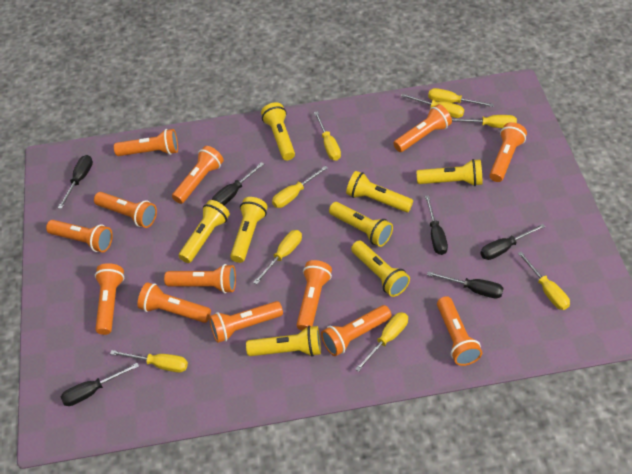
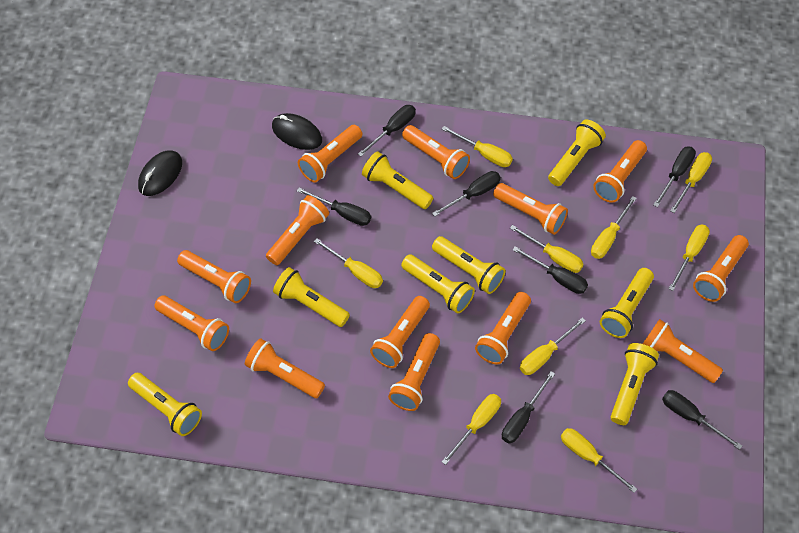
black mouse: none = 0 -> [138,150,182,196] [272,113,322,150] = 2
black screwdriver: [58,155,93,209] [61,363,139,406] [212,162,264,205] [425,195,448,255] [427,271,504,298] [480,224,545,260] = 6 -> [297,188,371,226] [358,105,416,157] [432,171,501,216] [502,371,555,444] [512,246,588,294] [653,146,696,207] [662,390,742,450] = 7

